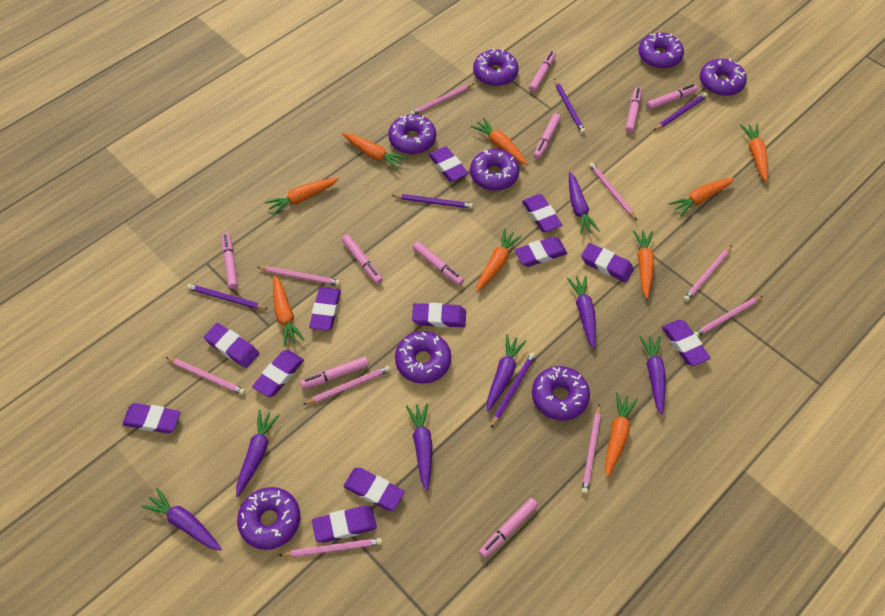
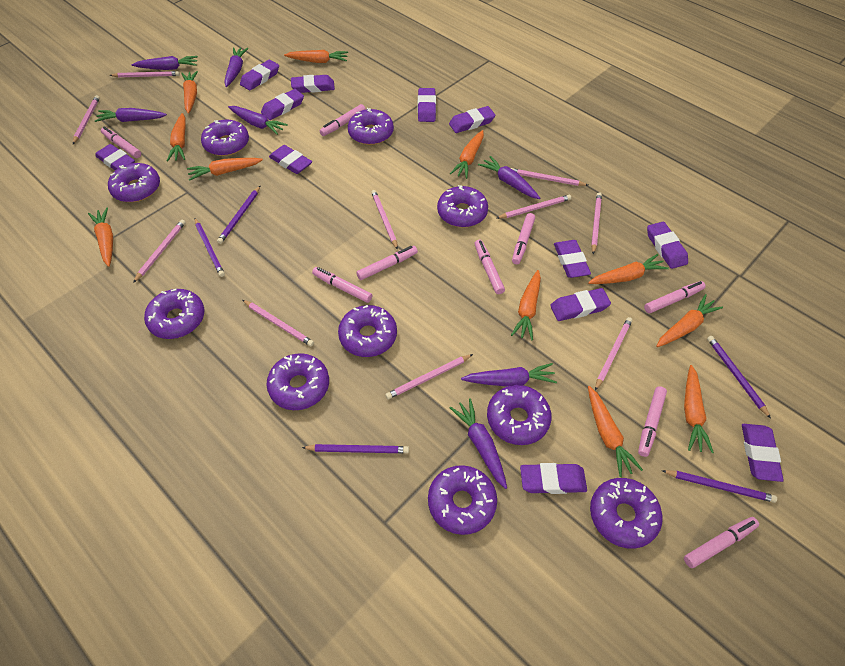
orange carrot: [265,178,339,216] [273,275,304,346] [342,133,408,171] [471,117,528,165] [476,229,522,292] [605,393,638,477] [633,230,654,299] [669,178,734,217] [740,124,768,182] = 9 -> [88,207,113,267] [167,113,185,161] [181,71,198,114] [187,158,263,181] [284,50,348,63] [450,130,484,179] [511,270,541,341] [588,254,669,284] [588,386,643,477] [656,294,723,347] [684,365,714,453] = 11
pink pencil: [166,357,246,395] [257,266,340,286] [278,538,382,557] [303,366,391,405] [410,83,474,115] [582,404,601,494] [589,163,637,220] [683,245,732,302] [694,296,762,337] = 9 -> [73,95,100,144] [110,71,180,77] [133,220,186,283] [243,300,314,346] [371,190,398,250] [385,354,473,399] [496,195,571,219] [511,168,588,186] [591,192,602,254] [595,317,632,391] = 10
purple donut: [237,487,300,550] [388,114,436,154] [395,331,451,384] [470,149,519,191] [473,48,519,86] [532,366,590,420] [638,32,684,69] [700,58,747,96] = 8 -> [108,163,160,202] [144,289,204,339] [201,120,249,156] [266,353,329,410] [338,305,397,357] [348,108,394,145] [428,465,497,535] [437,185,488,227] [487,385,552,445] [590,478,662,549] = 10

